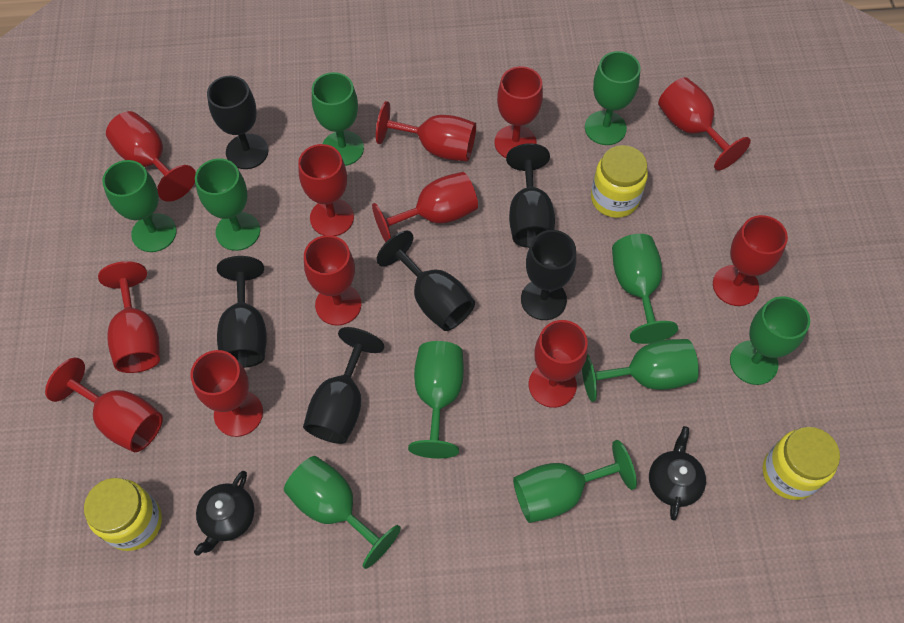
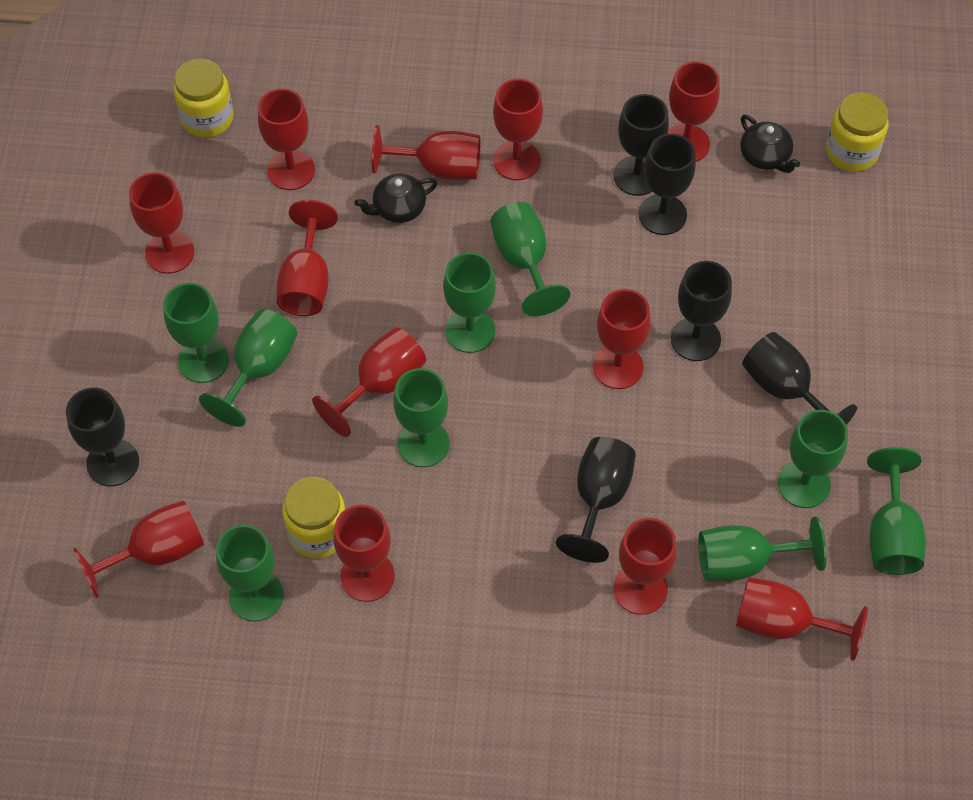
green goblet: [102,160,177,252] [195,158,260,251] [284,456,401,569] [312,72,364,166] [408,341,464,458] [513,440,637,523] [582,339,699,402] [585,51,640,145] [612,234,678,344] [730,296,810,385] = 10 -> [163,283,229,383] [199,309,297,427] [216,525,284,622] [394,368,450,467] [443,252,496,353] [490,202,570,316] [698,516,827,581] [778,410,848,508] [867,447,926,575] = 9

